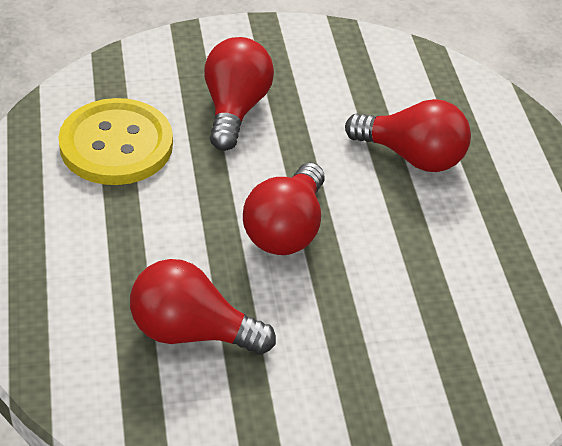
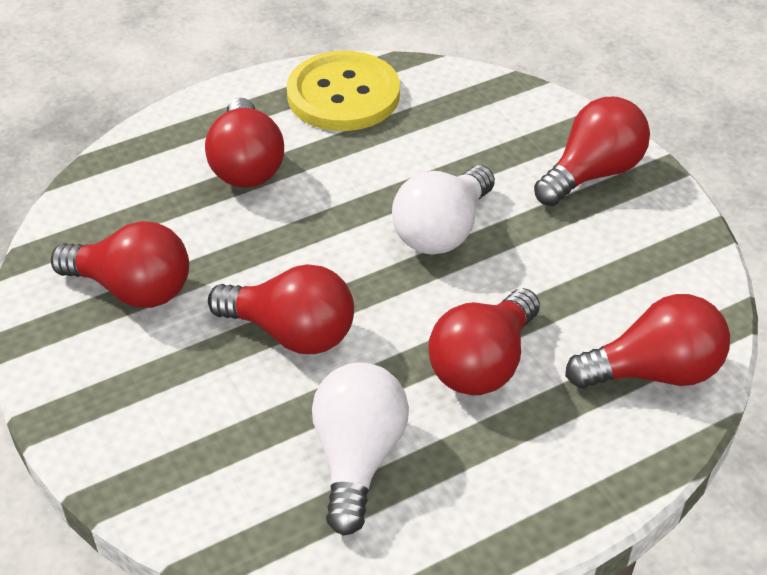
red light bulb: [130,259,276,355] [204,37,274,151] [243,163,324,255] [345,99,471,172] = 4 -> [51,221,189,308] [205,98,284,188] [208,264,354,354] [428,288,540,395] [534,97,650,206] [565,294,730,389] = 6
white light bulb: none = 0 -> [312,363,409,535] [392,165,495,254] = 2

